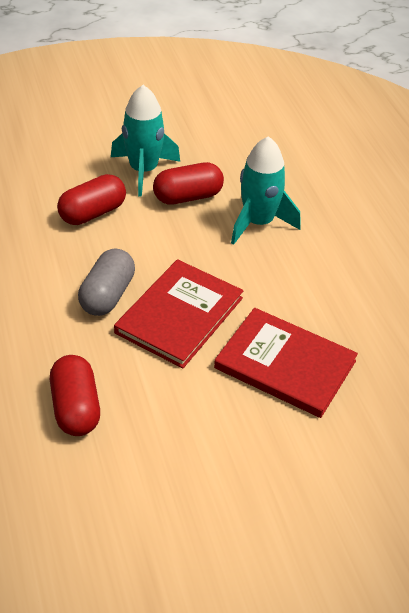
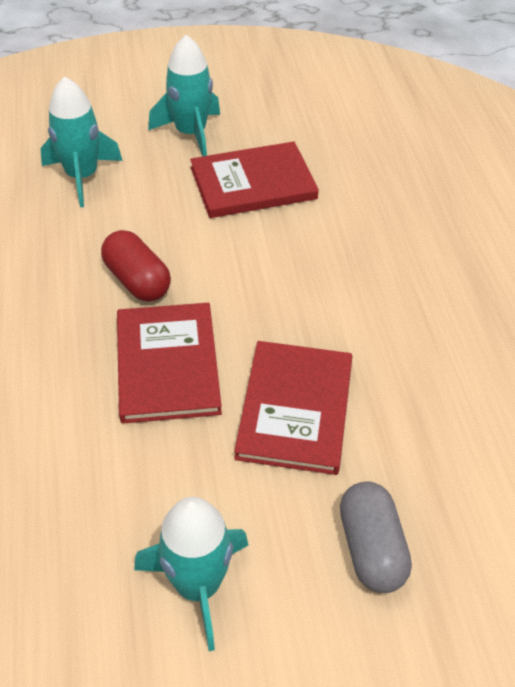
red book: [114,259,243,368] [214,308,358,418] = 2 -> [117,303,222,424] [190,141,319,218] [234,341,352,475] = 3
red capsule: [50,355,100,436] [57,174,126,225] [153,162,224,205] = 3 -> [101,230,171,302] = 1
turquoise rocket: [111,85,180,197] [231,136,301,245] = 2 -> [40,76,123,207] [134,497,248,651] [148,35,220,156] = 3

